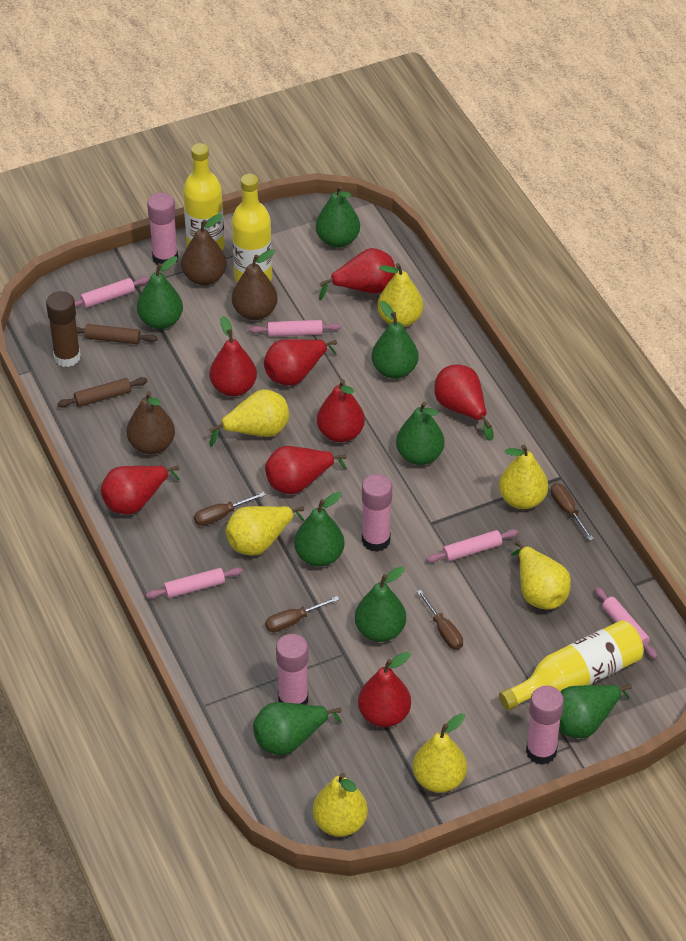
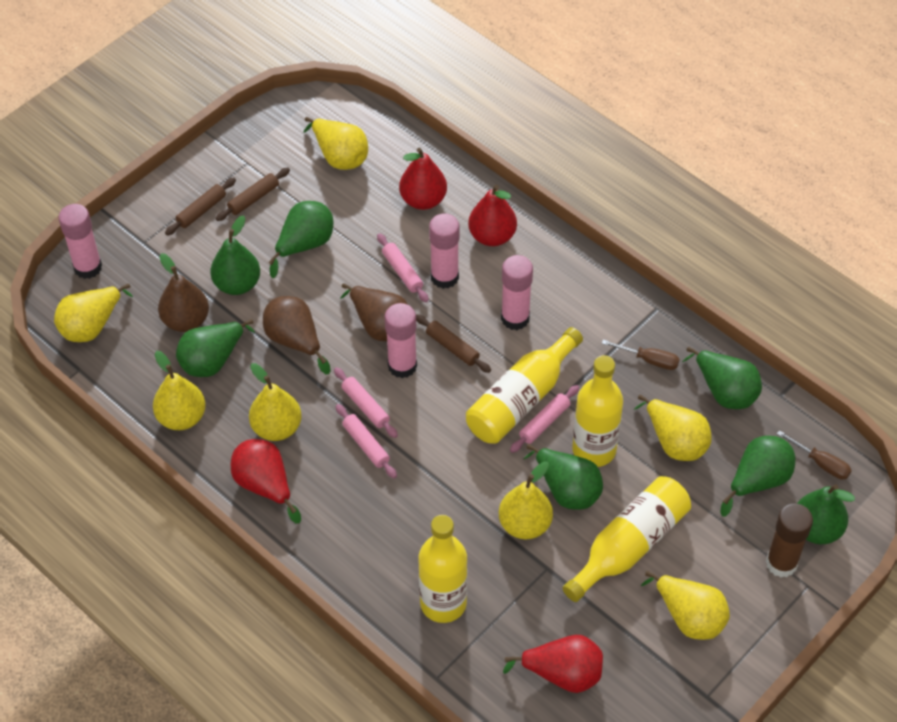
brown rolling pin: [57,377,148,408] [77,324,158,344] = 2 -> [165,177,236,235] [216,168,290,221] [416,314,491,373] = 3
brown screwdriver: [194,492,266,526] [265,596,340,632] [417,590,463,650] [551,483,594,541] = 4 -> [602,340,680,370] [777,430,852,479] = 2
green pear: [137,256,183,329] [253,702,342,755] [294,492,345,567] [316,185,360,248] [355,566,406,642] [372,301,418,379] [396,402,444,465] [559,684,632,738] = 8 -> [176,319,255,377] [210,215,260,295] [268,201,334,278] [524,444,603,510] [682,347,762,409] [720,436,795,517] [797,484,855,544] = 7
pink rolling pin: [75,277,149,308] [146,567,243,599] [249,320,341,337] [426,529,518,563] [595,587,658,659] = 5 -> [334,367,398,438] [336,404,397,478] [377,233,429,302] [510,385,579,453] = 4
red pear: [101,465,180,514] [210,316,257,396] [264,339,337,386] [265,446,347,494] [317,379,365,442] [319,248,395,300] [358,652,411,727] [434,365,493,441] = 8 -> [231,439,301,523] [399,148,447,210] [468,185,517,246] [503,635,603,693] = 4
yellow bottle: [183,143,225,251] [232,174,272,283] [499,620,644,710] = 3 -> [418,515,467,623] [466,327,583,444] [562,476,691,602] [572,355,623,467] = 4

